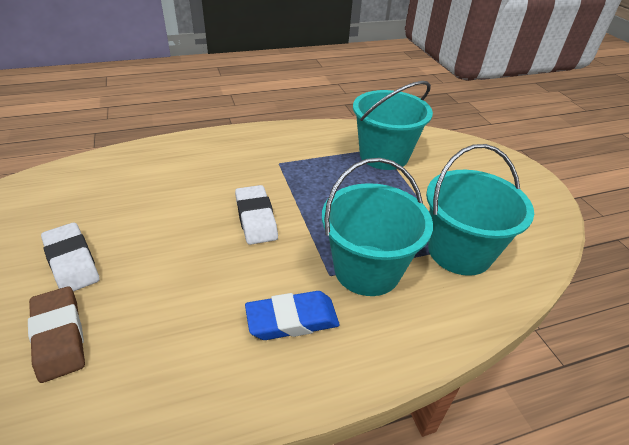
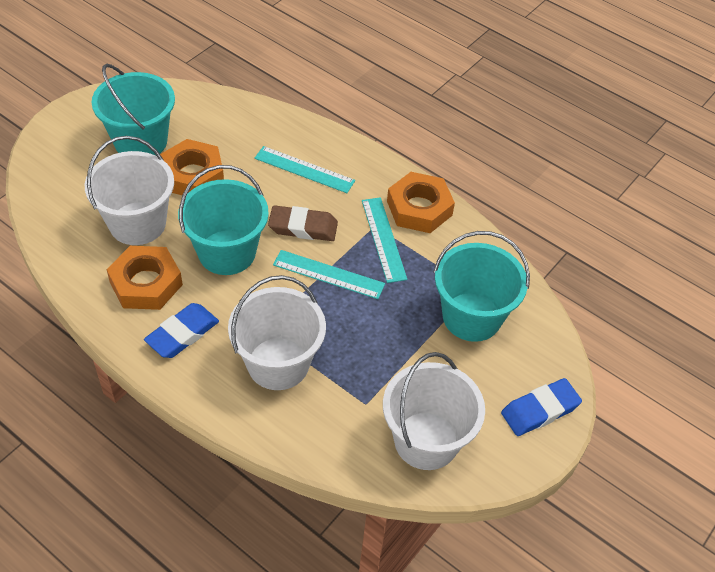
blue eraser: [245,291,339,340] = 1 -> [144,303,219,358] [501,378,582,436] = 2
orange nut: none = 0 -> [106,246,183,310] [160,139,224,195] [387,172,455,233] = 3
turquoise ruler: none = 0 -> [254,146,355,193] [273,250,385,299] [362,197,407,283] = 3
white bucket: none = 0 -> [85,136,174,245] [228,275,326,390] [383,352,485,470] = 3
white eraser: [41,222,100,292] [235,185,278,245] = 2 -> none = 0

